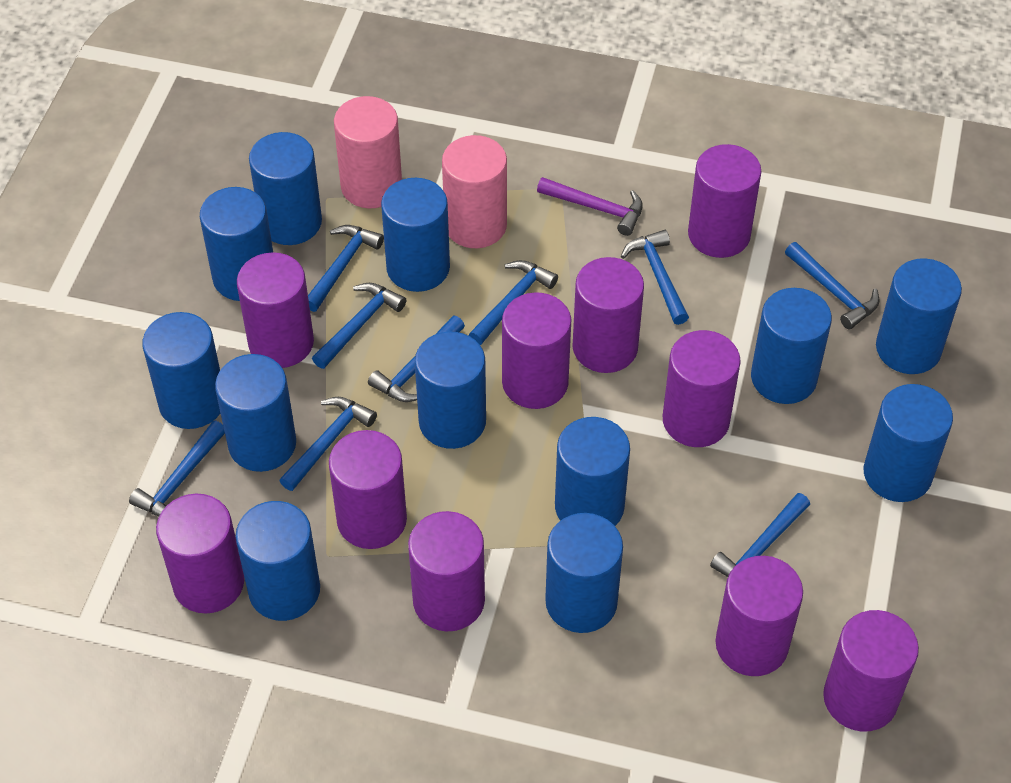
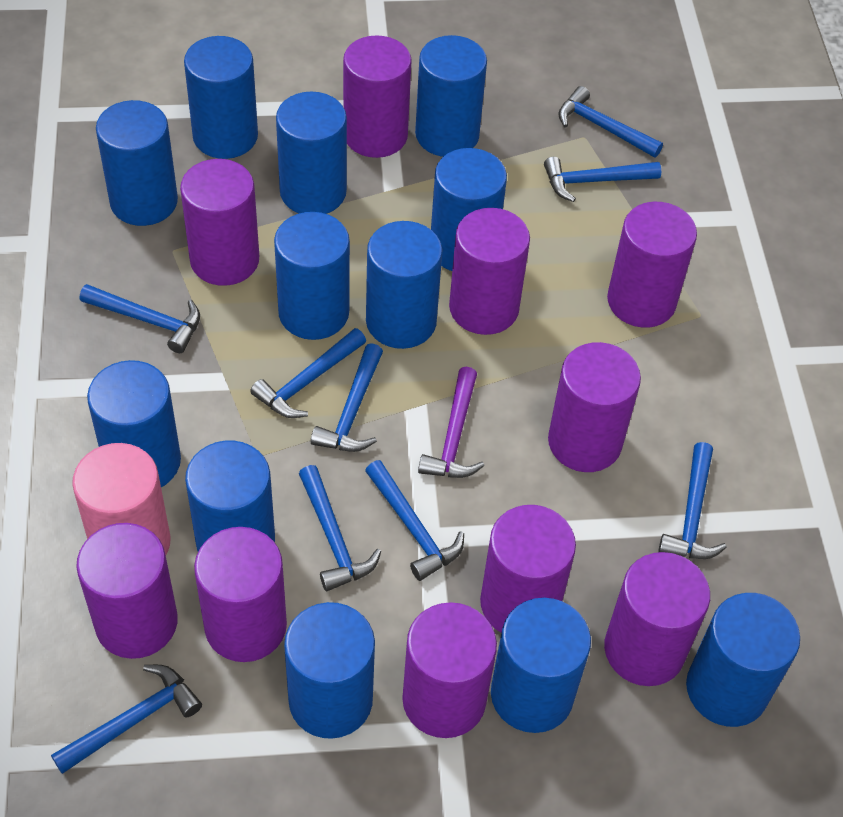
pink cylinder: [334,96,402,208] [442,135,507,248] = 2 -> [72,443,170,555] = 1

